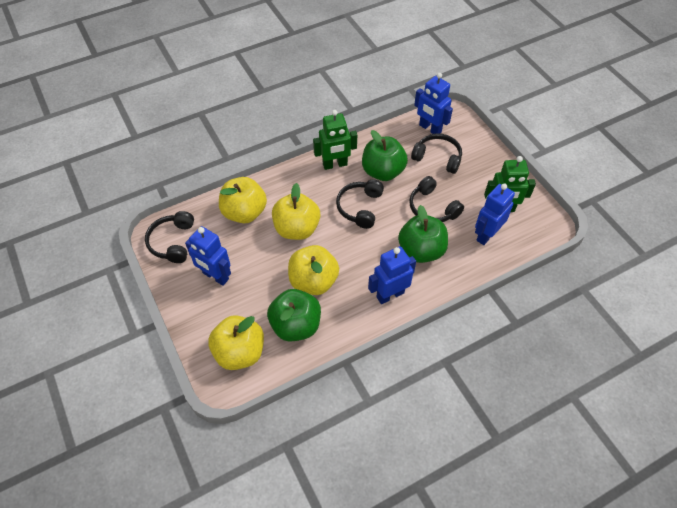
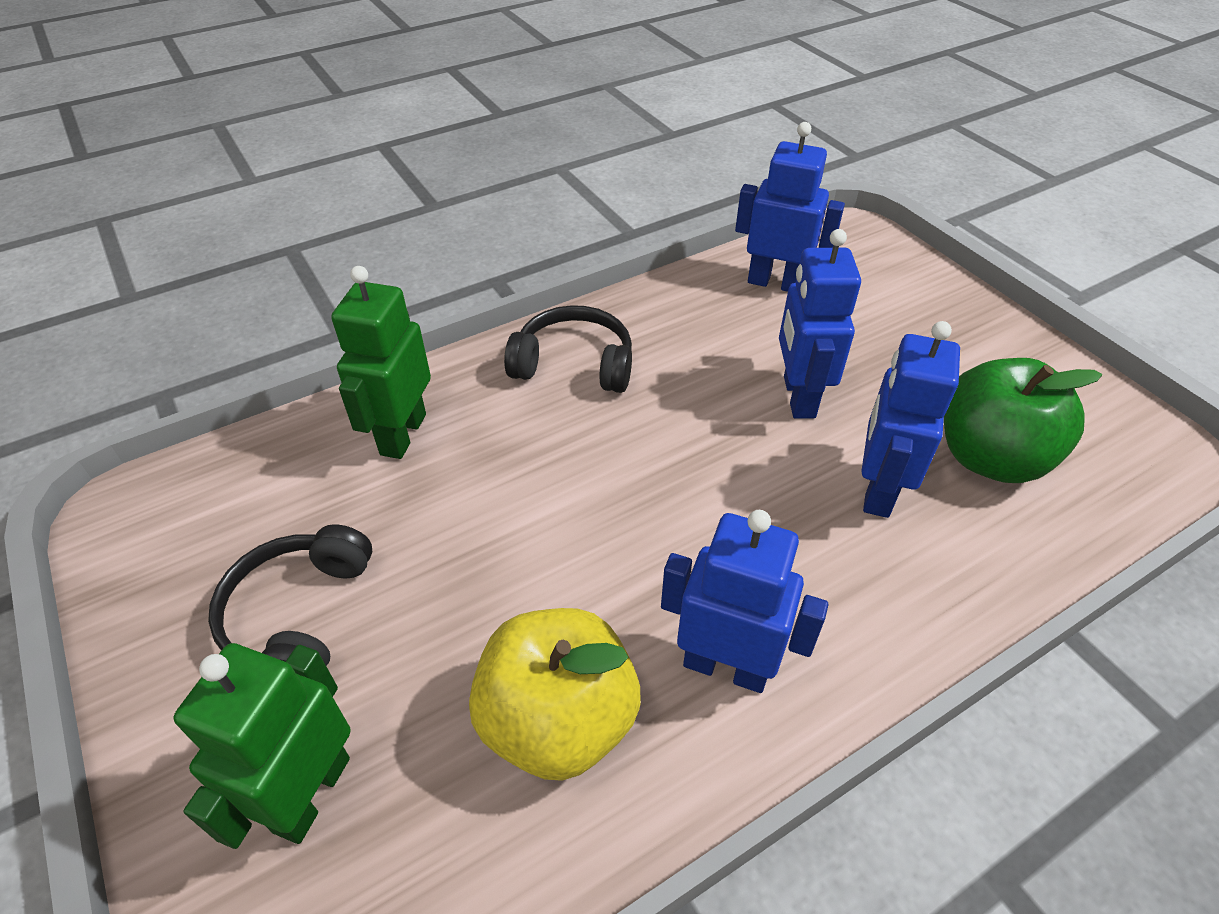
black headphones: [145,211,194,263] [336,180,384,229] [409,176,464,222] [411,133,462,174] = 4 -> [208,524,372,666] [504,305,632,393] = 2
green apple: [267,289,321,342] [362,130,408,181] [398,205,448,263] = 3 -> [944,358,1102,483] = 1
yellow apple: [208,315,264,370] [219,177,267,223] [272,183,320,240] [288,245,339,295] = 4 -> [469,608,641,781] = 1

